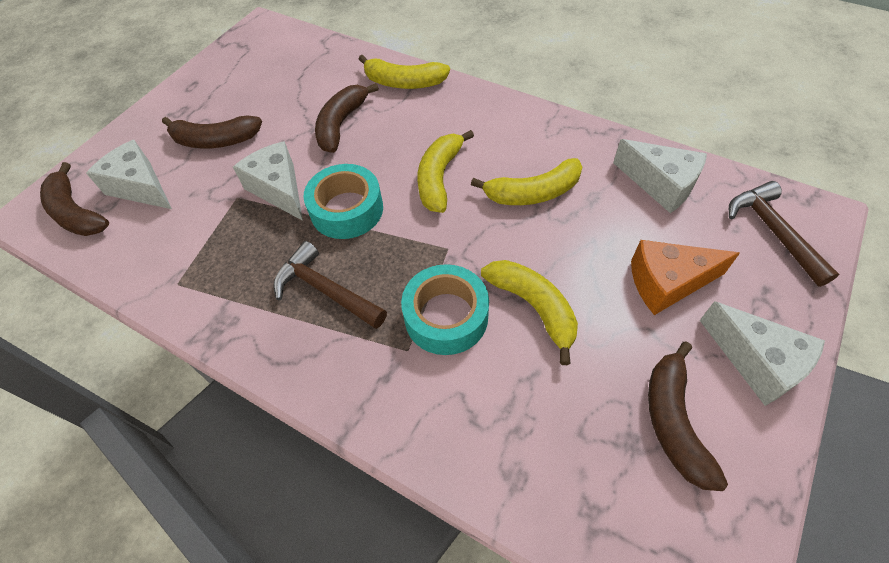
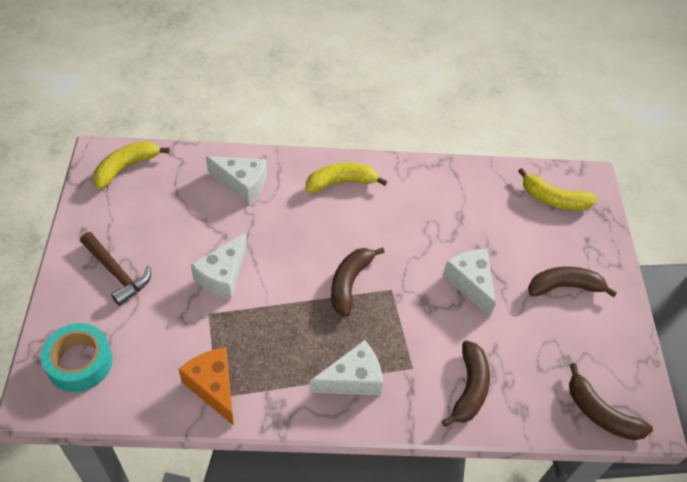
brown hammer: [273,241,387,329] [729,181,839,287] = 2 -> [80,232,151,306] = 1
turquoise tape: [303,164,383,239] [401,264,489,355] = 2 -> [41,323,112,392] = 1
yellow banana: [359,55,450,89] [417,130,474,213] [471,158,582,205] [481,260,578,365] = 4 -> [93,141,170,189] [306,163,387,193] [518,168,597,210] = 3

